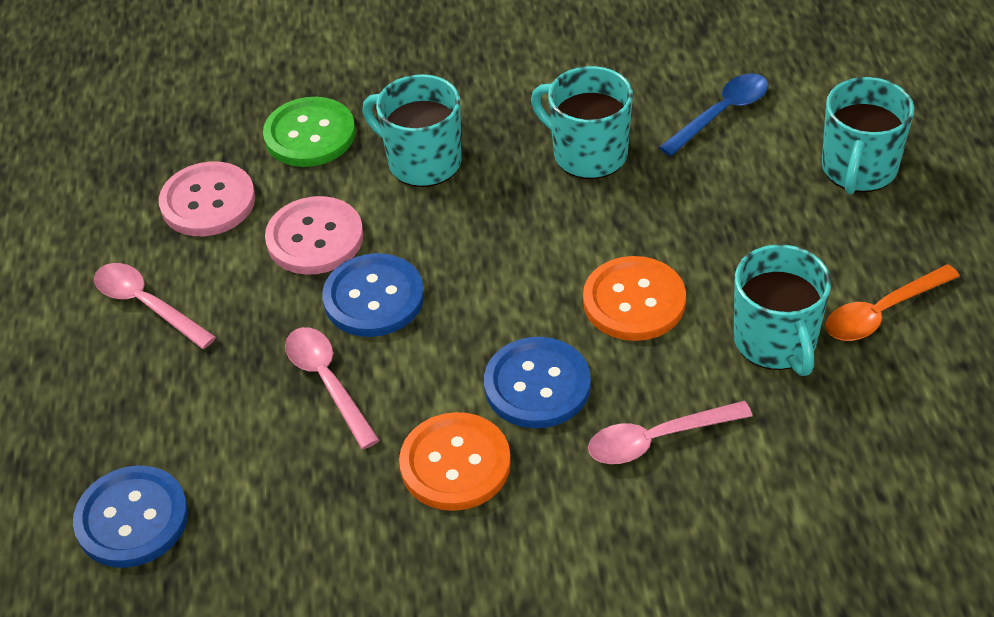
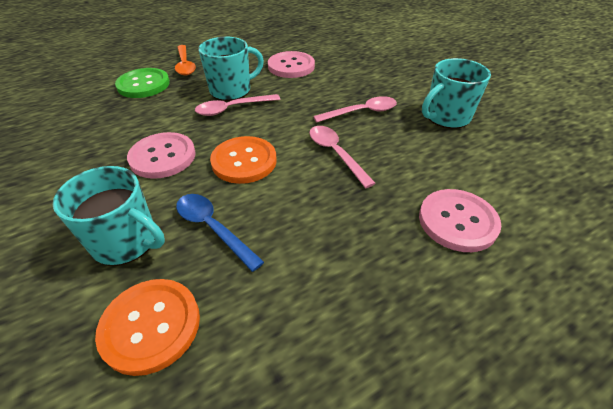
blue button: [73,466,188,568] [322,253,424,337] [484,337,591,428] = 3 -> none = 0
pink button: [159,162,255,236] [265,196,364,274] = 2 -> [127,132,196,179] [268,51,315,78] [419,189,502,252] = 3
turquoise mug: [362,74,462,187] [531,66,633,179] [734,244,831,376] [822,77,914,194] = 4 -> [53,166,165,266] [198,37,264,101] [422,58,491,129] = 3

